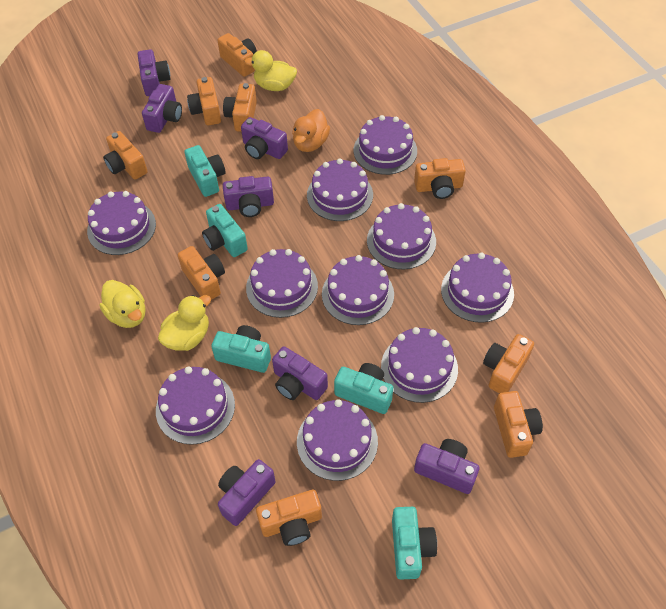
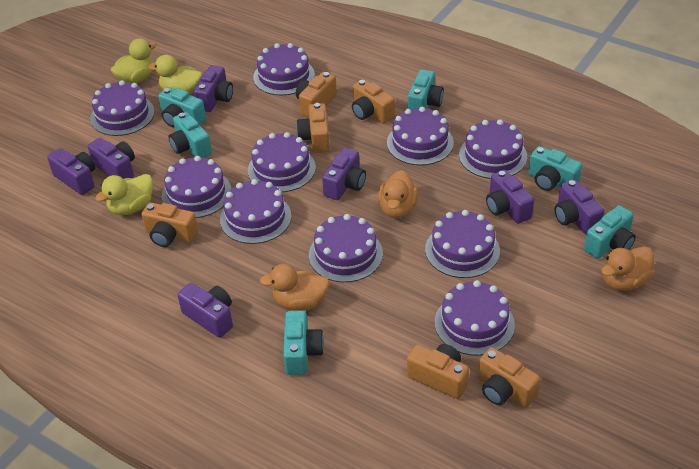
orange camera: [103,131,148,180] [178,246,225,300] [187,77,221,126] [217,33,257,77] [223,83,257,132] [256,490,322,546] [414,158,466,199] [483,334,534,393] [494,391,543,458] = 9 -> [142,202,198,247] [296,72,337,117] [296,103,330,153] [352,79,395,124] [407,344,469,399] [478,347,541,408] = 6
orange duck: [292,109,330,152] = 1 -> [260,264,330,311] [378,170,419,218] [601,246,654,291] = 3
turquoise camera: [185,145,225,197] [202,204,248,257] [211,325,271,373] [334,363,394,414] [392,507,437,579] = 5 -> [158,87,206,127] [169,112,212,158] [283,311,324,375] [408,69,444,109] [528,146,582,191] [584,205,636,259] = 6

